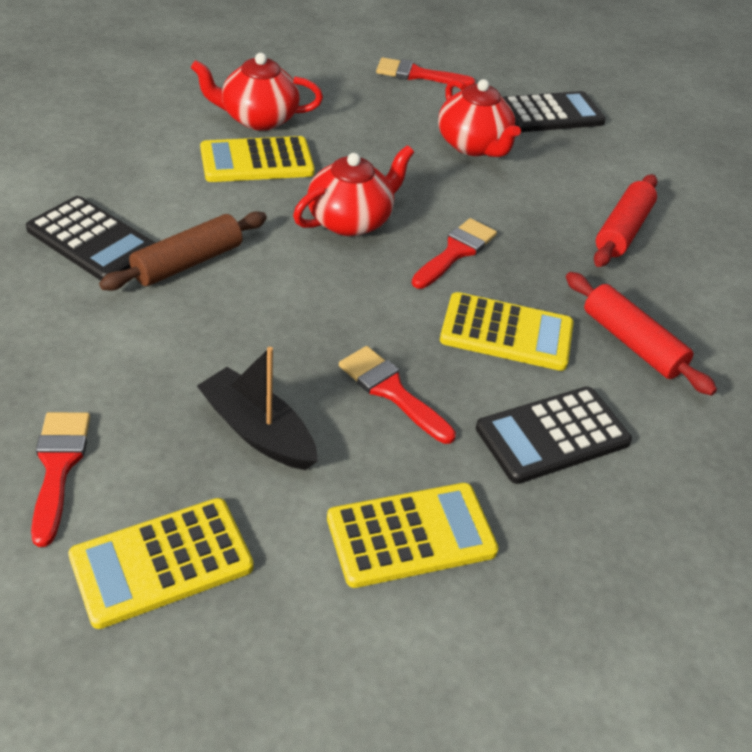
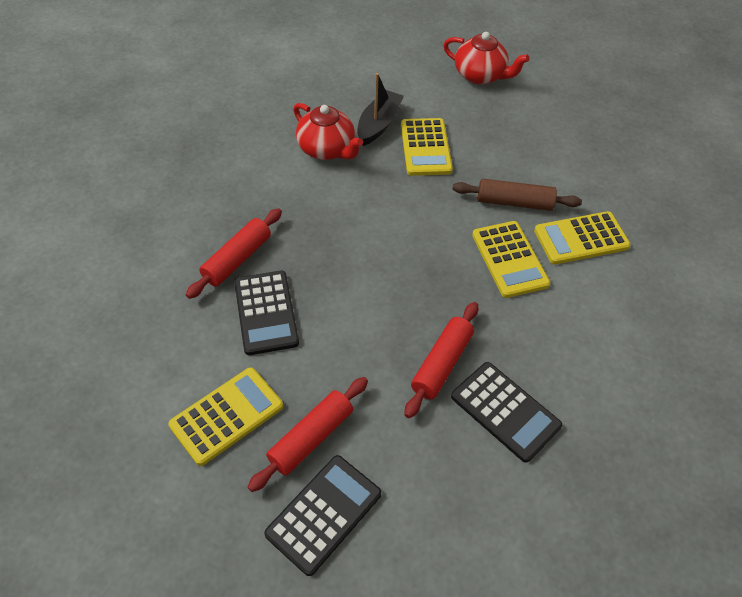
red brush: [31,412,90,547] [339,346,456,444] [376,57,476,86] [412,218,497,289] = 4 -> none = 0
red rolling pin: [566,272,717,396] [594,174,657,267] = 2 -> [186,208,282,299] [248,377,368,492] [404,302,478,418] = 3
red teapot: [191,53,323,131] [293,145,414,236] [438,79,521,157] = 3 -> [293,103,363,160] [443,32,529,85] = 2

